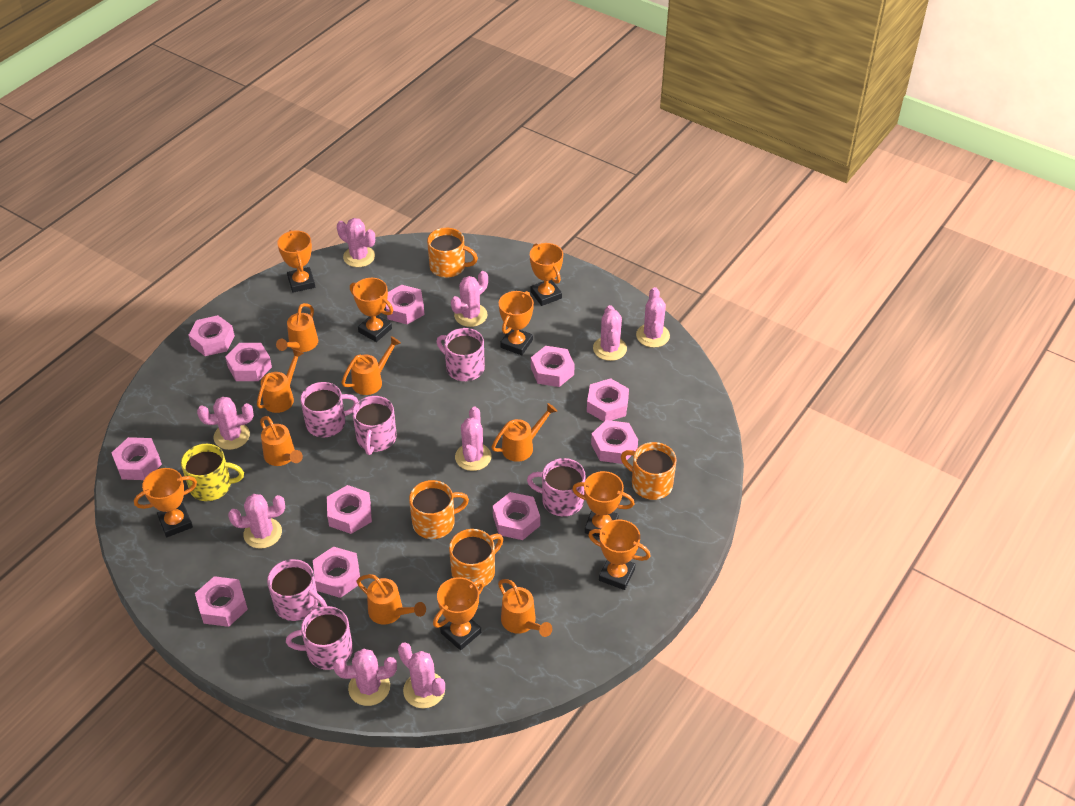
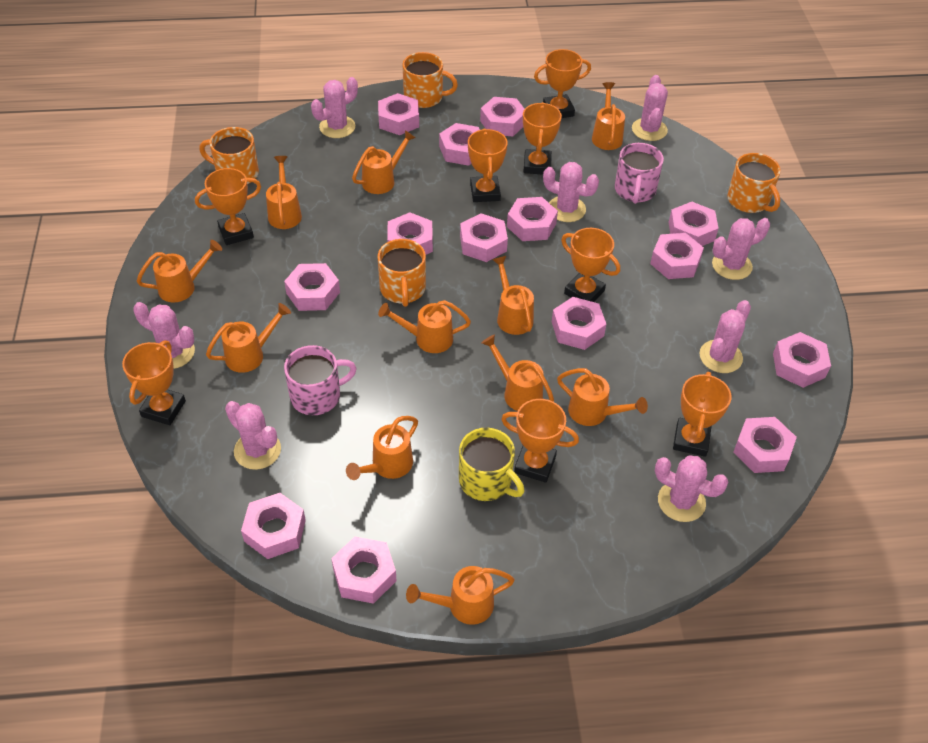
orange watering can: [257,349,304,413] [260,416,303,466] [276,303,318,352] [341,336,401,395] [356,574,426,625] [491,403,557,462] [498,579,552,637] = 7 -> [137,240,222,302] [206,303,291,373] [266,156,302,229] [346,416,418,480] [352,130,416,194] [378,300,471,353] [406,566,515,625] [481,335,554,411] [492,256,534,335] [557,368,648,426] [592,82,625,150] = 11
pink cactus: [197,397,254,450] [228,494,285,549] [333,648,397,706] [337,218,375,267] [398,642,445,708] [451,271,488,327] [455,407,491,471] [593,305,627,361] [636,287,670,348] = 9 -> [133,302,195,369] [225,401,281,470] [311,77,358,138] [543,162,599,222] [632,75,668,141] [655,456,728,522] [700,300,751,373] [712,218,770,280] = 8
pink mug: [267,559,327,621] [286,606,353,670] [300,382,358,437] [352,396,397,455] [437,328,485,381] [527,458,585,516] = 6 -> [284,345,357,415] [615,143,664,204] = 2
pink nut: [112,437,162,480] [188,315,235,356] [195,576,248,627] [225,343,272,381] [313,547,360,598] [327,485,372,534] [386,285,424,324] [493,492,540,540] [531,346,575,387] [587,378,629,422] [591,420,638,464] = 11 -> [241,493,306,559] [284,263,340,311] [331,537,397,604] [378,93,419,135] [387,212,433,255] [439,123,480,166] [460,213,508,262] [480,97,524,136] [507,197,558,241] [552,297,606,350] [650,233,704,279] [669,202,719,246] [733,417,797,473] [773,332,831,388] = 14

